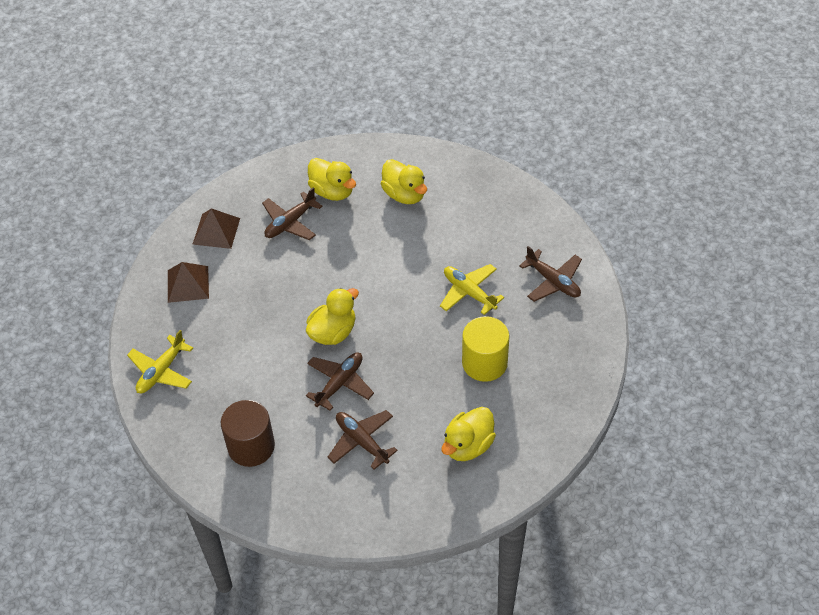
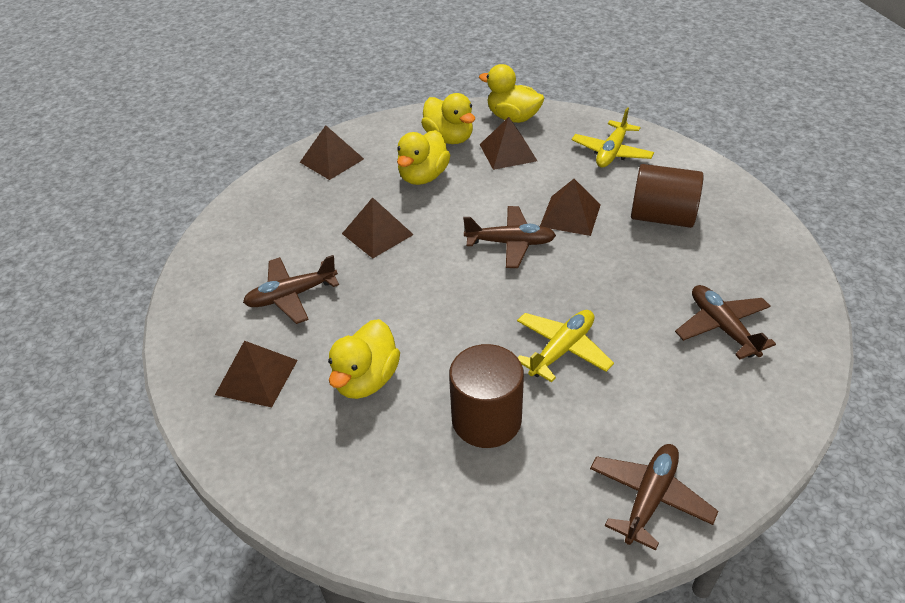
brown cylinder: [221,400,275,467] = 1 -> [449,344,524,448] [631,164,704,228] = 2
brown pyramid: [168,262,209,303] [192,208,240,249] = 2 -> [215,341,298,408] [300,125,364,180] [342,197,414,258] [479,117,537,170] [540,179,600,236] = 5
yellow cylinder: [462,316,509,382] = 1 -> none = 0

